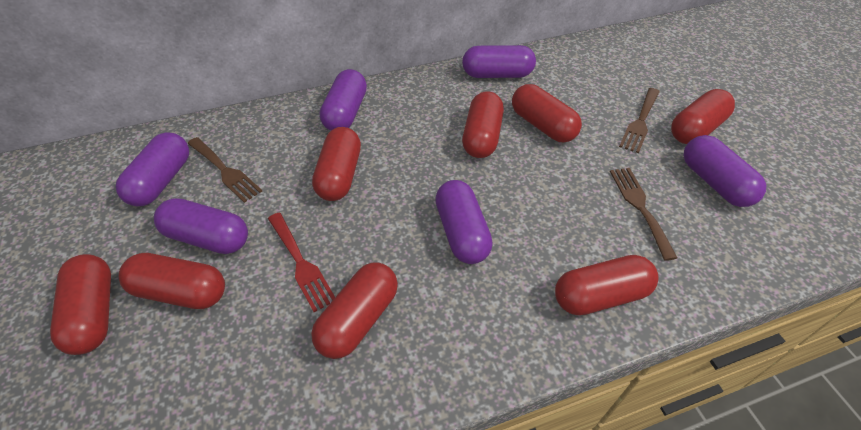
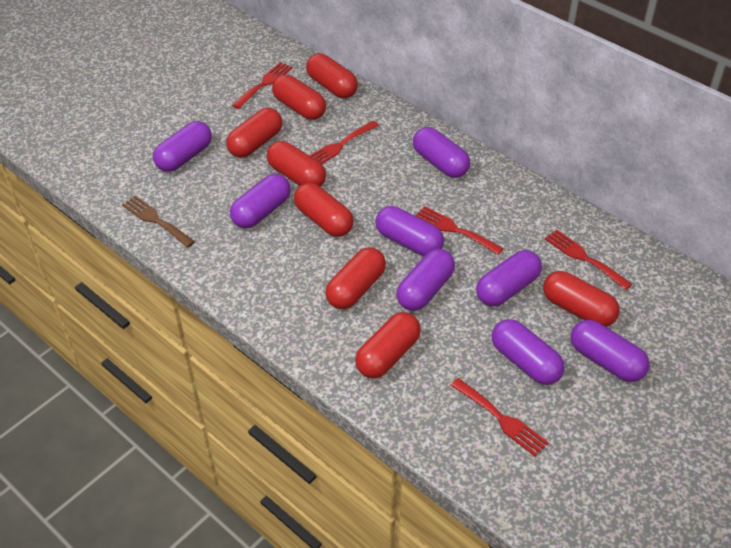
brown fork: [187,137,262,203] [610,168,677,261] [619,88,660,153] = 3 -> [122,195,195,248] = 1
purple capsule: [116,132,189,206] [154,198,248,254] [320,69,367,131] [435,180,493,264] [462,45,536,78] [684,135,766,207] = 6 -> [153,121,212,172] [230,174,291,228] [375,206,444,256] [396,249,455,311] [413,127,470,178] [476,250,542,306] [492,319,565,385] [570,320,650,382] = 8
red fork: [268,213,335,312] = 1 -> [232,62,292,109] [310,121,379,164] [415,206,504,255] [451,378,549,456] [545,229,632,290] = 5

